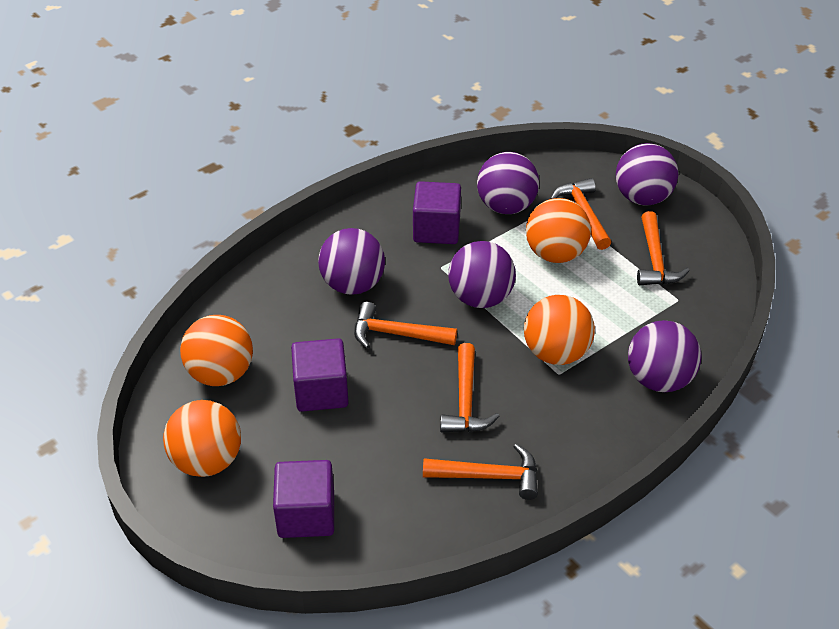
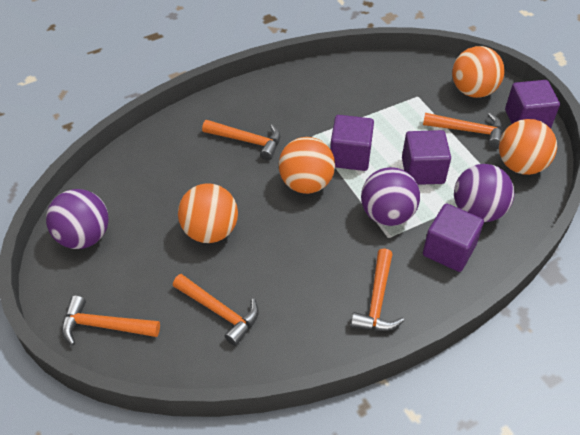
purple ball: [318,228,385,295] [448,241,516,308] [477,152,539,214] [616,143,678,205] [628,320,701,392] = 5 -> [46,189,109,249] [361,167,420,226] [454,164,514,222] = 3
purple cube: [273,460,334,538] [291,338,349,412] [413,181,461,244] = 3 -> [330,115,374,171] [402,130,451,185] [423,203,484,272] [505,80,560,128] = 4

